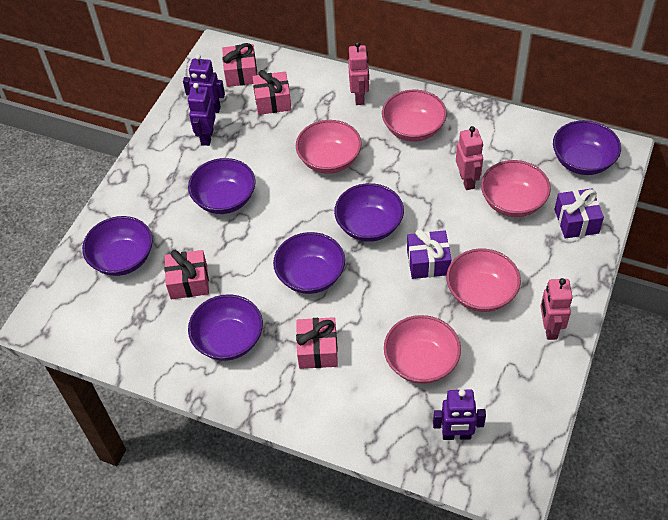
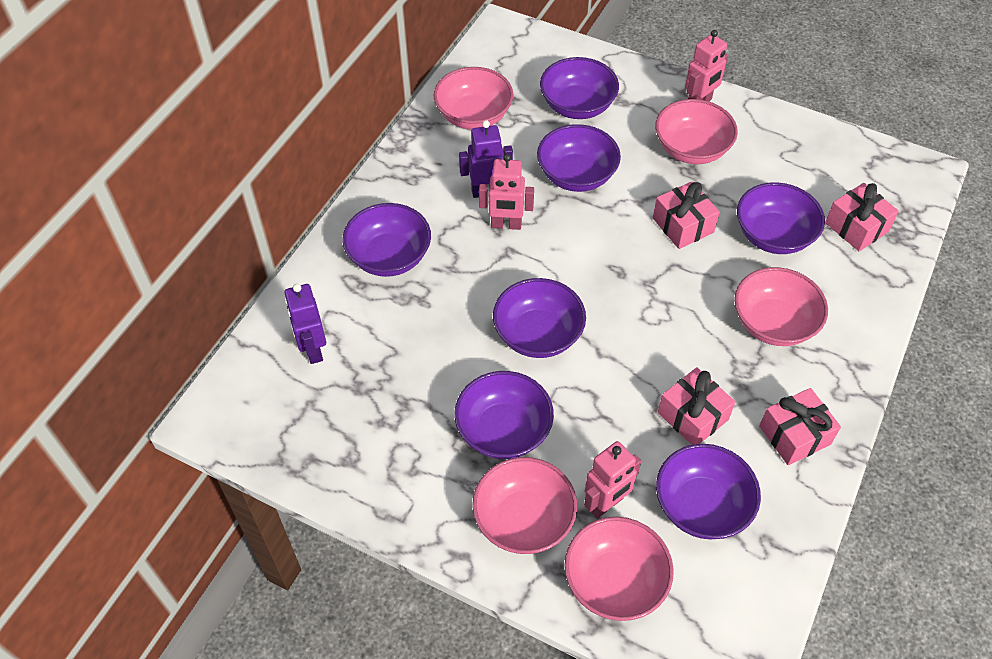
purple bowl: [82,216,153,276] [188,158,256,214] [188,294,263,361] [273,232,345,294] [334,183,404,242] [553,120,621,175] = 6 -> [343,203,431,277] [454,371,554,459] [493,278,586,358] [537,124,621,192] [540,57,619,119] [656,444,761,539] [737,182,825,254] = 7
purple gift: [407,229,452,279] [554,189,604,239] = 2 -> none = 0
purple robot: [183,54,225,113] [188,83,216,146] [433,389,486,440] = 3 -> [285,284,326,364] [459,120,513,198] = 2

